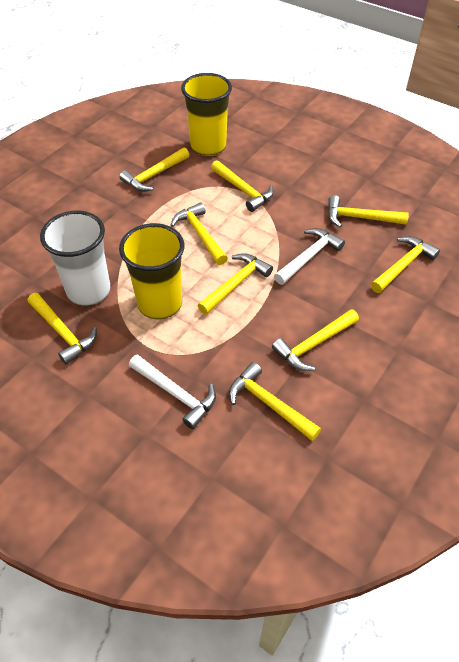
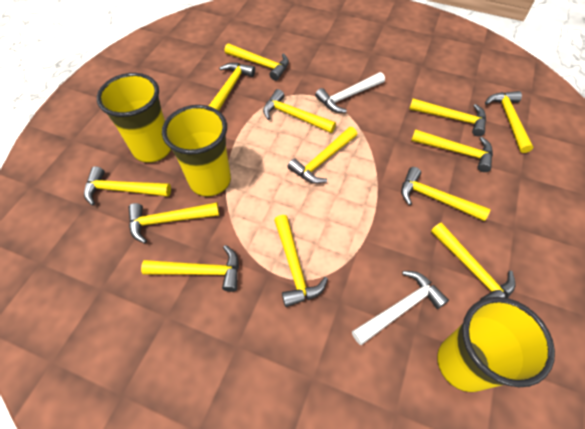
white cup: [40,211,111,305] = 1 -> none = 0
yellow cup: [119,223,185,319] [181,73,232,156] = 2 -> [97,73,171,163] [162,105,231,197] [437,297,555,392] = 3
yellow hammer: [27,293,97,365] [119,147,189,192] [171,202,228,265] [198,253,273,315] [211,160,274,212] [229,362,321,441] [272,309,359,371] [328,195,409,227] [371,236,440,293] = 9 -> [84,166,171,205] [128,202,219,244] [141,245,239,292] [209,63,255,111] [224,43,289,81] [263,89,336,133] [274,215,328,307] [288,127,357,184] [401,167,490,221] [409,99,486,136] [411,129,493,172] [431,222,515,300] [485,91,533,153] = 13

